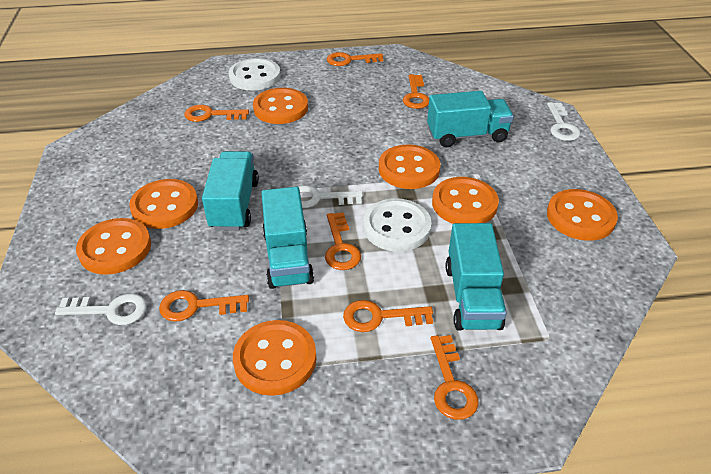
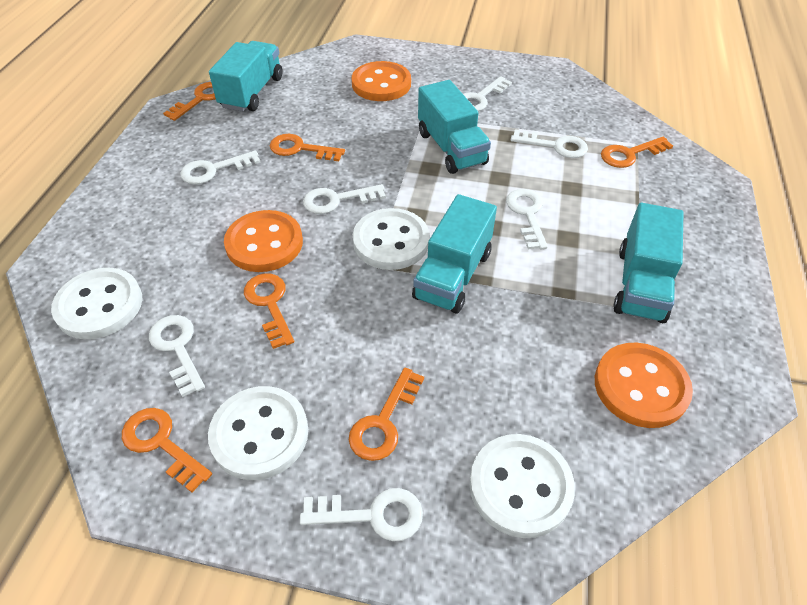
orange button: [76,218,151,275] [129,179,198,229] [233,320,316,396] [253,88,308,124] [379,144,440,189] [432,177,499,224] [547,189,618,241] = 7 -> [224,210,303,272] [352,61,411,101] [595,343,693,428] = 3
orange key: [159,290,249,322] [184,105,249,122] [325,212,361,270] [327,52,383,66] [343,300,433,332] [403,74,429,109] [431,335,479,420] = 7 -> [122,408,212,493] [163,82,216,121] [244,273,294,349] [270,134,345,161] [349,368,424,461] [601,137,673,168] = 6
white button: [229,58,281,91] [363,198,431,252] = 2 -> [51,268,142,339] [208,386,308,480] [353,208,429,270] [469,434,575,538] = 4
white key: [55,294,147,325] [299,185,363,208] [547,102,580,141] = 3 -> [149,315,205,397] [180,150,261,184] [300,488,423,541] [303,184,386,214] [463,76,512,111] [506,189,548,250] [511,130,588,158] = 7

